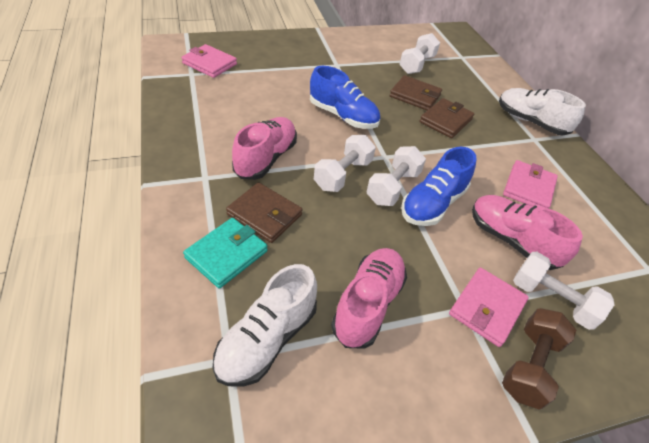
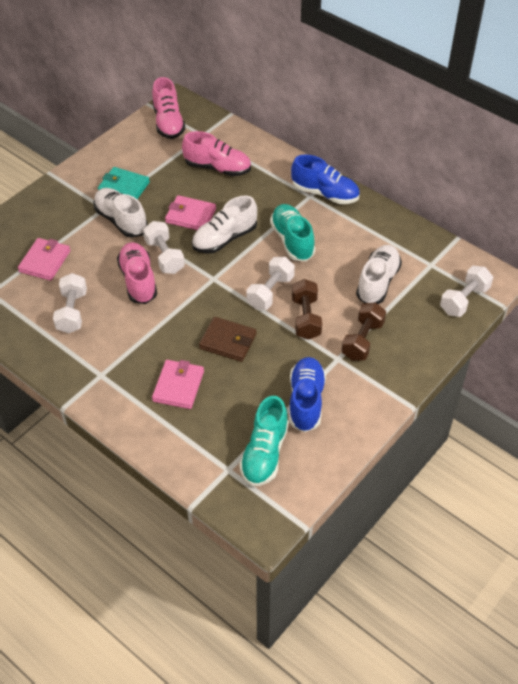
brown dumbbell: [502,308,576,410] = 1 -> [292,279,322,340] [341,303,386,361] = 2
brown wallet: [226,182,302,243] [390,75,442,110] [420,98,474,138] = 3 -> [199,317,256,362] = 1
turquoise shoe: none = 0 -> [239,396,289,486] [270,204,315,261] = 2
white shoe: [213,264,317,387] [499,88,586,135] = 2 -> [93,188,148,238] [192,196,257,254] [356,245,402,304] = 3

